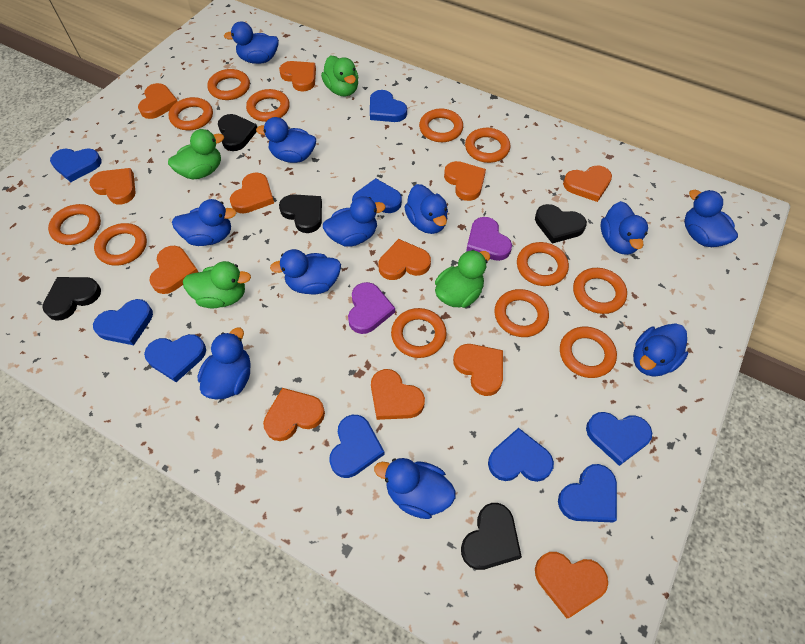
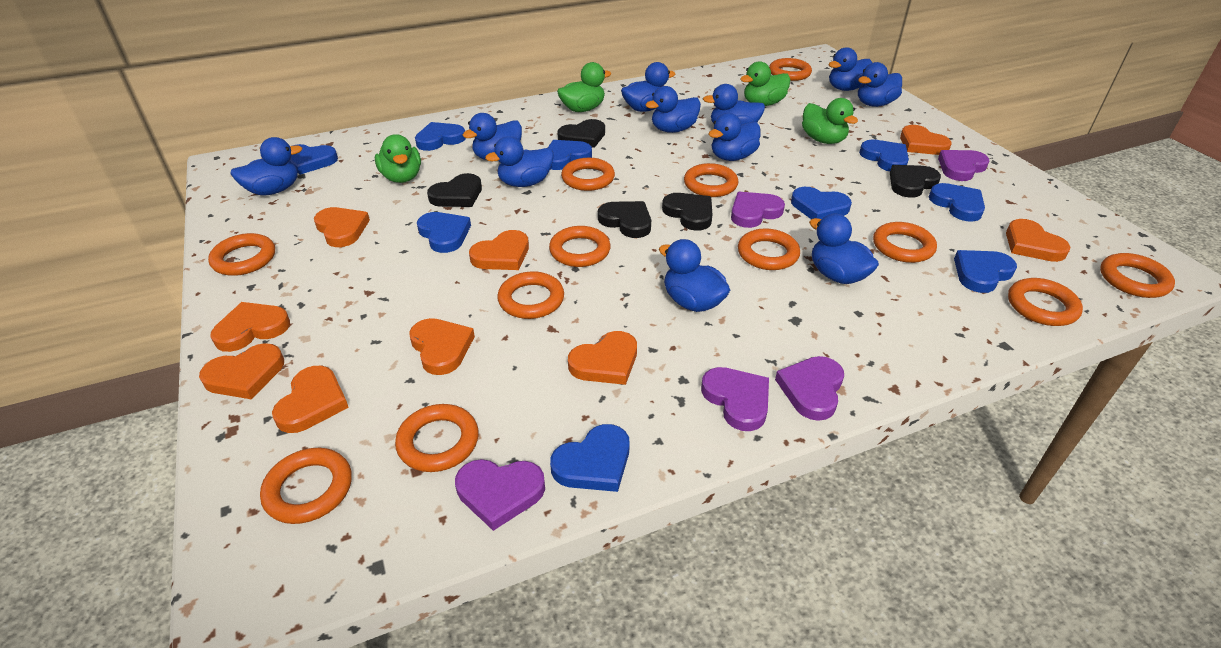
orange heart: [89,168,136,205] [138,83,178,119] [150,246,198,294] [230,172,274,213] [263,388,325,441] [279,61,316,92] [371,369,425,420] [379,239,431,280] [444,161,486,201] [453,344,503,396] [535,552,608,618] [563,166,612,202] = 12 -> [199,343,284,399] [210,302,290,352] [272,366,349,433] [314,207,370,247] [409,318,475,375] [469,230,529,270] [568,331,637,385] [900,125,951,155] [1006,219,1070,262] = 9
purple heart: [348,282,395,334] [466,217,512,261] = 2 -> [455,459,545,531] [701,367,769,431] [731,192,785,228] [775,356,844,421] [938,150,989,181] = 5

